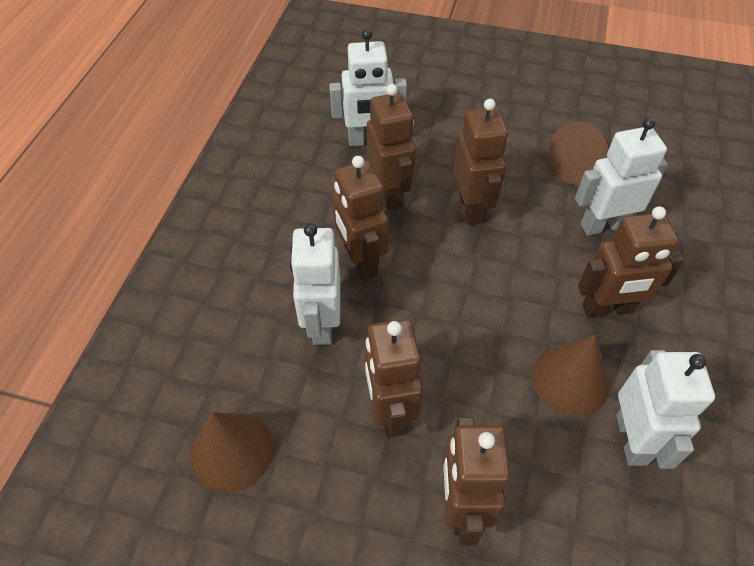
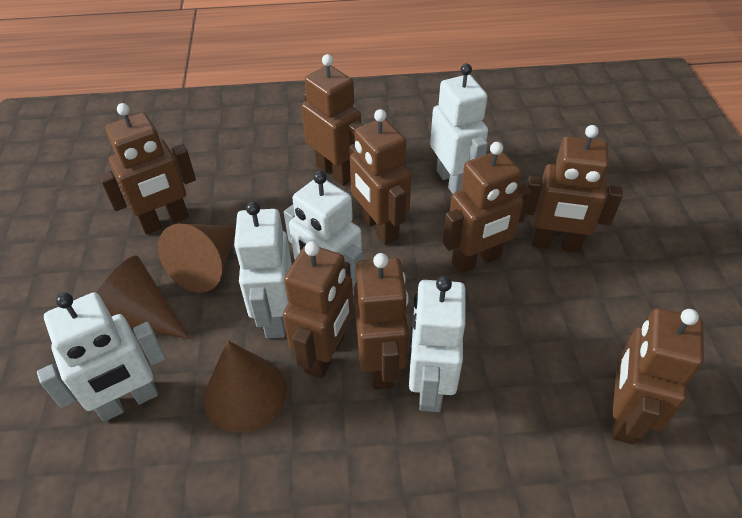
brown robot: [332,156,389,281] [364,319,423,437] [367,84,416,210] [442,417,510,546] [453,99,508,225] [578,206,684,318] = 6 -> [99,103,196,235] [283,241,354,379] [302,54,363,186] [349,109,411,245] [354,253,409,390] [443,142,532,274] [526,125,623,253] [612,308,704,445] = 8
white robot: [290,223,340,345] [329,29,407,146] [575,118,668,236] [616,350,715,469] = 4 -> [37,292,166,422] [233,201,292,338] [284,171,363,296] [409,276,466,412] [430,63,488,194] = 5

